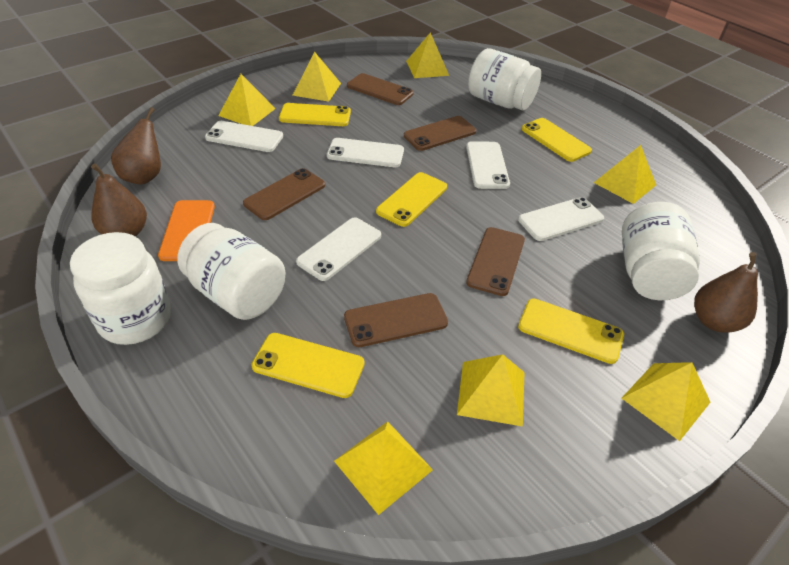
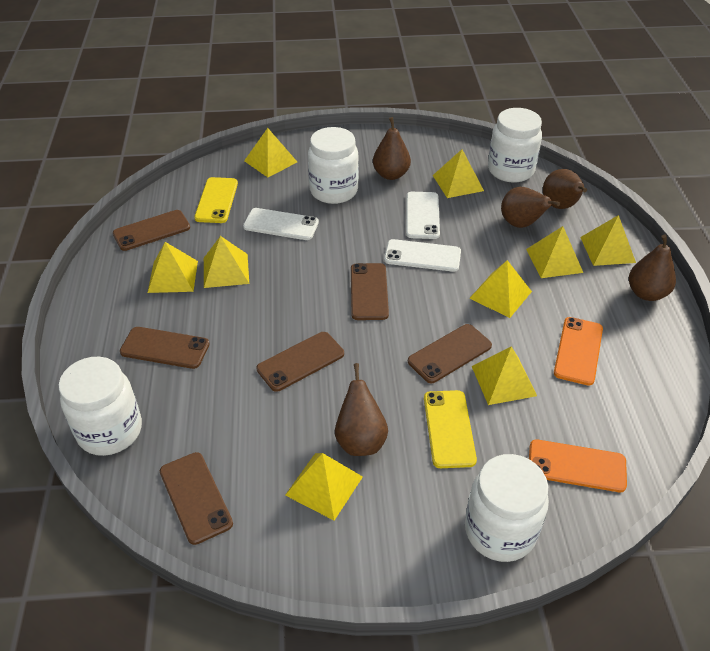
brown pear: [91,164,147,236] [111,107,161,185] [694,252,758,333] = 3 -> [335,363,388,456] [373,117,411,180] [501,187,560,228] [543,169,587,209] [629,234,676,301] = 5
brown phone: [243,168,325,220] [344,293,448,347] [347,73,414,105] [404,116,476,151] [466,227,525,296] = 5 -> [113,210,190,251] [120,327,210,369] [160,452,233,545] [256,332,344,392] [351,263,389,320] [408,324,492,383] = 6
orange phone: [158,200,215,261] = 1 -> [529,439,627,492] [554,317,603,385] = 2
white phone: [205,121,283,152] [296,217,381,281] [327,138,404,167] [466,141,510,189] [518,197,604,241] = 5 -> [243,208,319,240] [384,239,461,272] [406,192,440,239] = 3
yellow phone: [251,333,365,398] [279,103,351,126] [376,172,447,227] [518,298,624,364] [522,118,592,162] = 5 -> [194,177,238,223] [424,390,477,468] = 2
yellow pyramid: [218,74,276,126] [292,52,341,102] [334,421,433,515] [406,32,449,78] [457,354,525,427] [594,145,656,204] [621,362,711,441] = 7 -> [148,242,198,293] [204,236,249,288] [244,128,297,177] [285,453,363,521] [433,149,484,198] [469,260,532,318] [472,346,537,405] [526,226,583,278] [580,215,636,266] = 9

